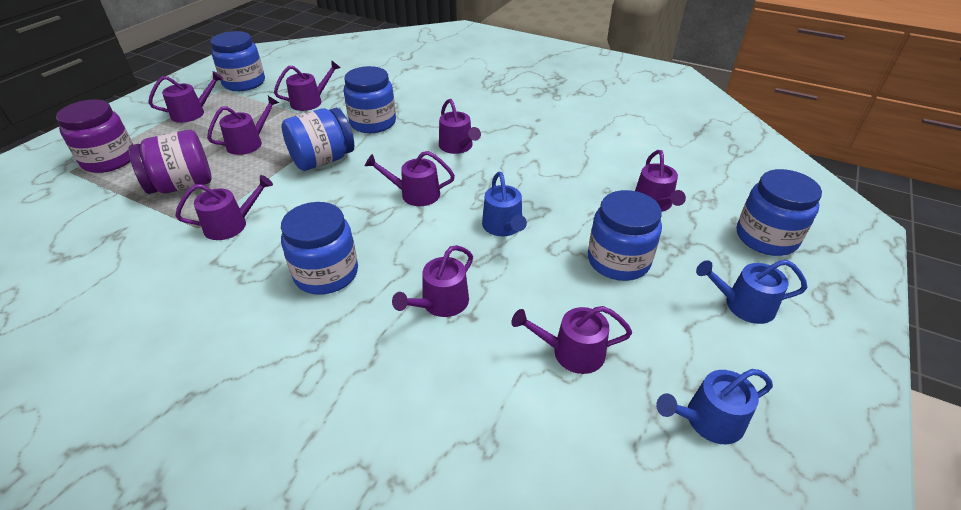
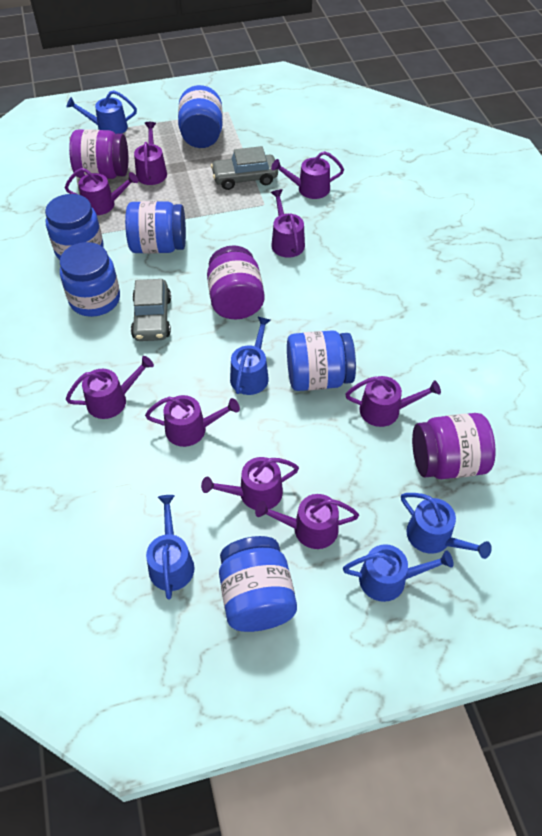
blue watering can: [482,172,527,236] [656,369,773,444] [696,260,807,324] = 3 -> [66,90,137,134] [146,495,194,600] [230,316,271,395] [343,544,454,602] [401,493,492,559] = 5
grey car: none = 0 -> [131,279,171,341] [211,146,278,190] = 2
purple jar: [56,99,133,173] [129,130,212,194] = 2 -> [69,129,128,179] [207,245,265,319] [412,413,496,479] = 3

